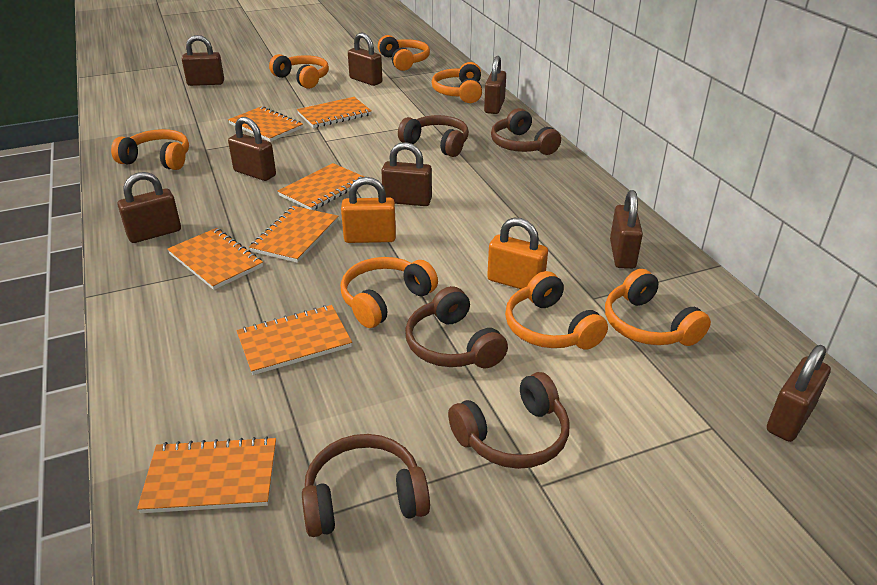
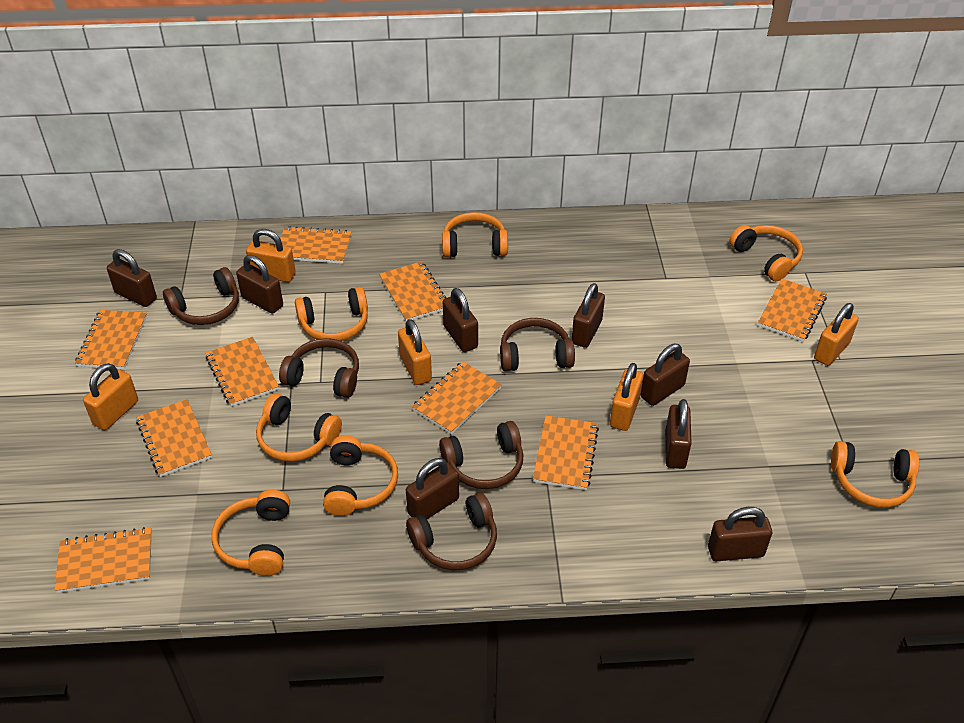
orange notebook: [137,436,276,513] [167,228,263,290] [228,106,303,142] [236,305,352,375] [249,206,339,263] [278,163,364,210] [297,97,372,128] = 7 -> [54,527,152,593] [75,310,147,369] [136,399,212,477] [206,337,279,407] [280,226,351,264] [379,261,446,321] [412,361,502,434] [533,416,599,490] [758,279,827,342] = 9
orange padlock: [341,177,396,243] [487,218,548,289] = 2 -> [83,363,138,430] [246,229,296,282] [398,319,432,385] [610,363,643,431] [814,303,859,366] = 5

